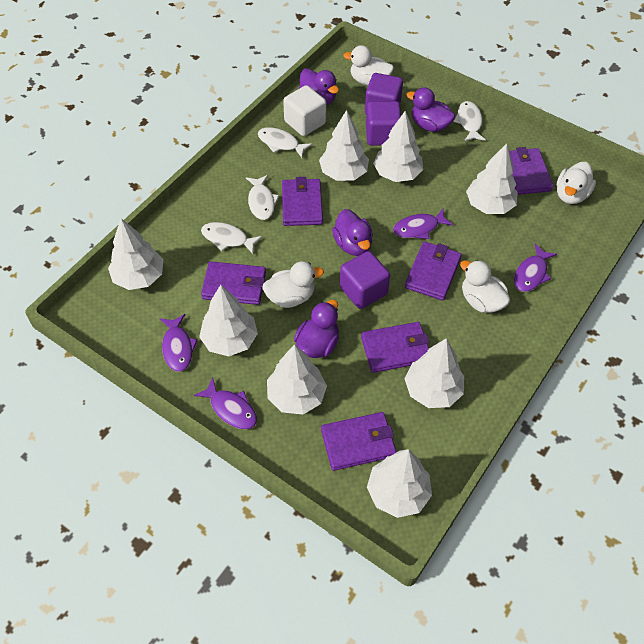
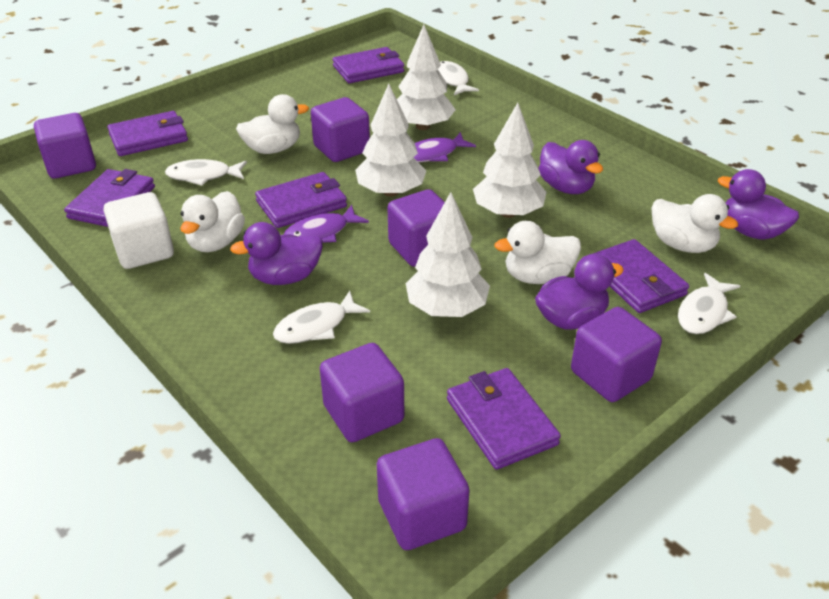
purple cube: [340,251,390,309] [365,73,403,114] [366,101,401,146] = 3 -> [34,113,96,178] [311,97,370,162] [320,343,404,442] [377,438,470,550] [388,189,445,267] [571,307,662,402] = 6
purple fish: [160,314,198,372] [194,378,257,429] [393,209,453,239] [514,244,557,292] = 4 -> [283,205,369,243] [414,132,476,162] = 2
white tree: [108,218,163,290] [199,285,258,356] [267,344,327,415] [319,110,369,181] [367,449,432,518] [373,111,423,182] [404,338,464,408] [466,143,518,214] = 8 -> [355,84,427,197] [397,25,456,130] [406,192,490,317] [473,103,547,218] = 4

